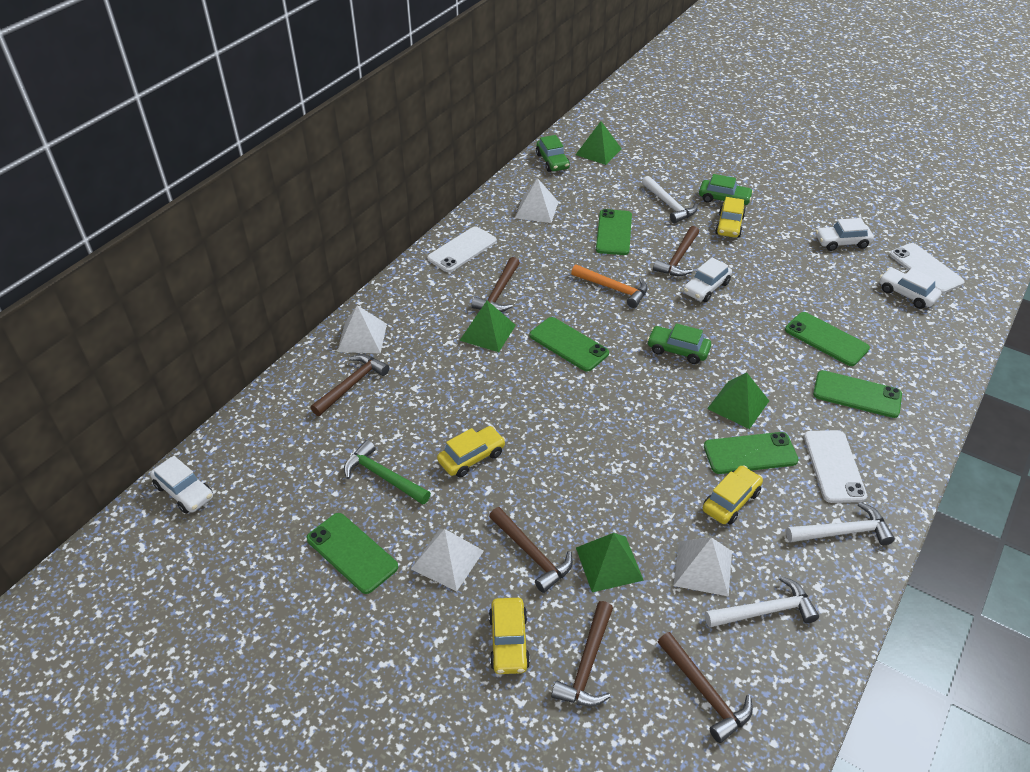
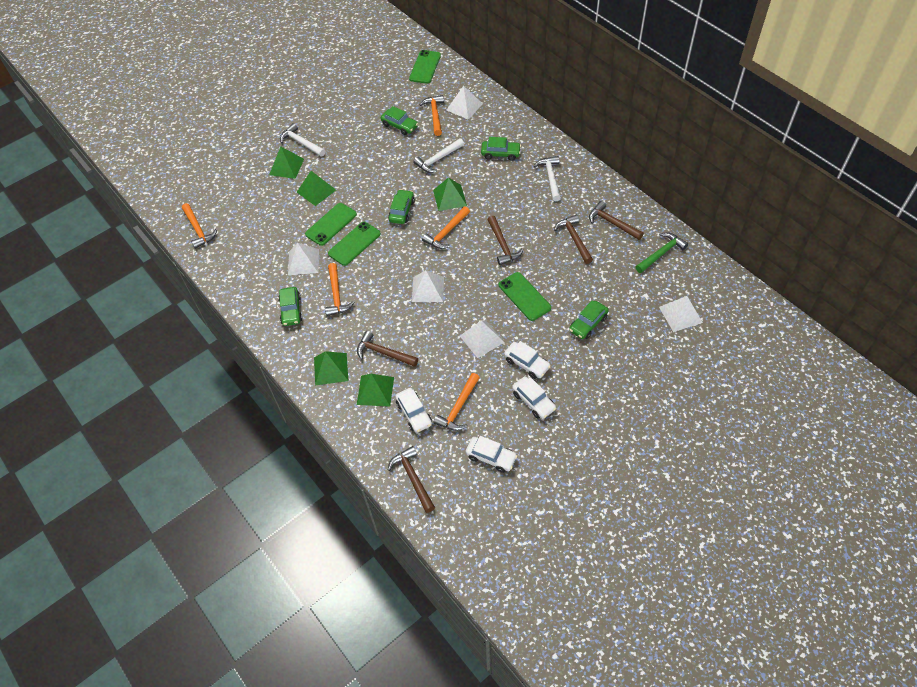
brown hammer: [311,354,390,416] [472,257,520,312] [489,507,573,593] [551,601,613,707] [653,226,699,276] [658,632,753,743] = 6 -> [357,331,418,367] [388,446,435,513] [488,216,523,265] [554,215,593,264] [589,201,644,240] = 5
green car: [536,135,570,172] [647,323,711,364] [699,174,753,205] = 3 -> [279,287,302,326] [381,106,418,135] [388,189,415,224] [481,137,521,161] [569,301,609,339] = 5
green phone: [307,513,398,594] [530,317,609,372] [596,209,632,255] [704,432,799,474] [785,312,870,366] [813,370,902,418] = 6 -> [305,203,357,246] [328,222,381,266] [409,50,441,84] [499,272,551,321] = 4
green pyramid: [459,301,516,352] [576,121,622,165] [576,533,644,592] [707,372,769,429] = 4 -> [269,147,304,179] [297,171,336,206] [314,351,349,385] [357,374,394,406] [433,177,467,211] = 5
orange hammer: [571,264,648,308] = 1 -> [182,203,217,249] [325,263,354,316] [419,95,444,136] [422,206,470,249] [433,373,480,431] = 5
white phone: [427,226,497,272] [804,430,867,503] [890,243,965,294] = 3 -> none = 0
white pyramid: [337,305,387,354] [411,529,484,592] [515,178,558,223] [673,537,732,597] = 4 -> [288,243,319,275] [412,270,444,302] [447,86,482,120] [460,320,504,358] [659,296,703,332] = 5
yellow car: [437,426,506,478] [489,598,530,674] [703,465,763,525] [715,197,746,238] = 4 -> none = 0

